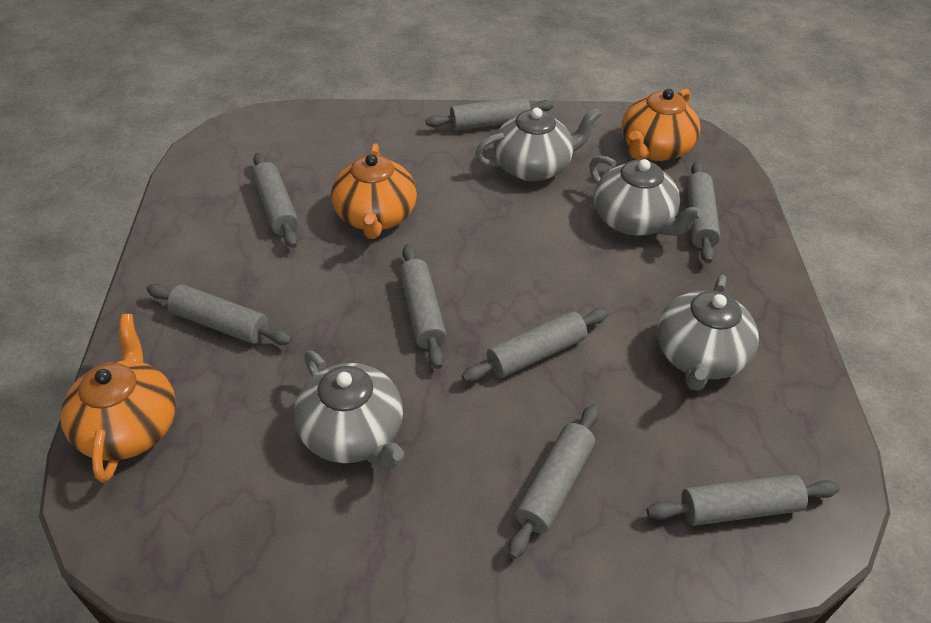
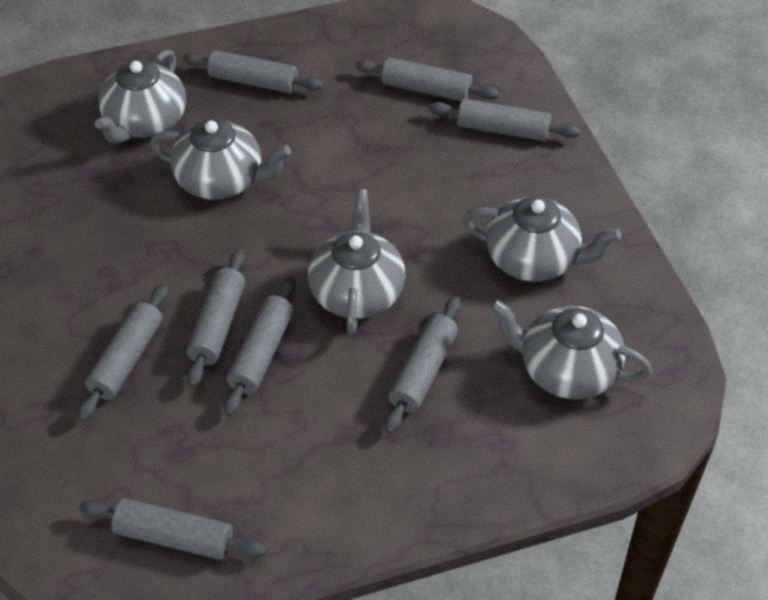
grey teapot: [294,351,404,471] [475,107,602,181] [589,155,704,236] [657,275,759,391] = 4 -> [95,49,186,144] [150,119,291,200] [308,189,406,335] [463,196,621,282] [490,299,652,399] = 5
orange teapot: [60,314,176,482] [331,143,417,239] [622,89,701,161] = 3 -> none = 0

